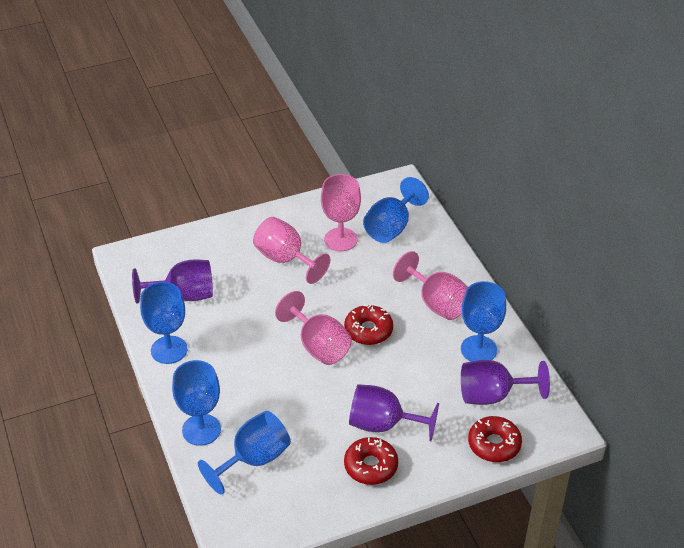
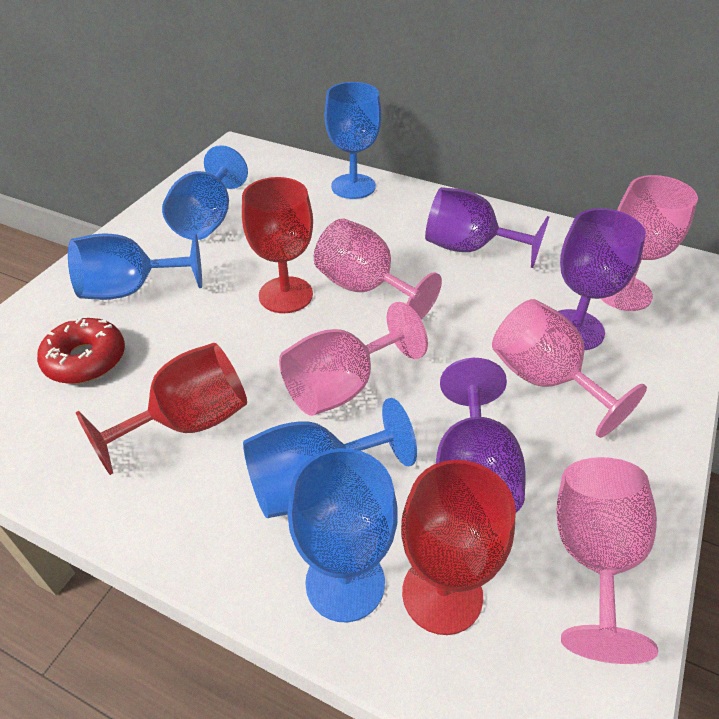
pink goblet: [253,217,330,284] [275,291,352,365] [321,174,361,251] [393,251,468,320] = 4 -> [279,302,428,416] [314,219,442,320] [492,299,647,438] [557,457,658,664] [601,175,698,311] = 5
red donut: [344,305,393,345] [344,437,398,485] [468,416,522,462] = 3 -> [37,317,125,384] = 1
red goblet: none = 0 -> [76,343,247,475] [242,177,313,313] [401,460,516,635] = 3

